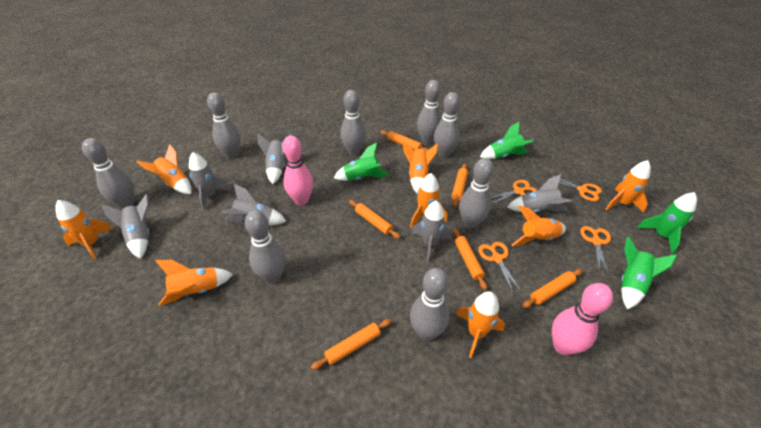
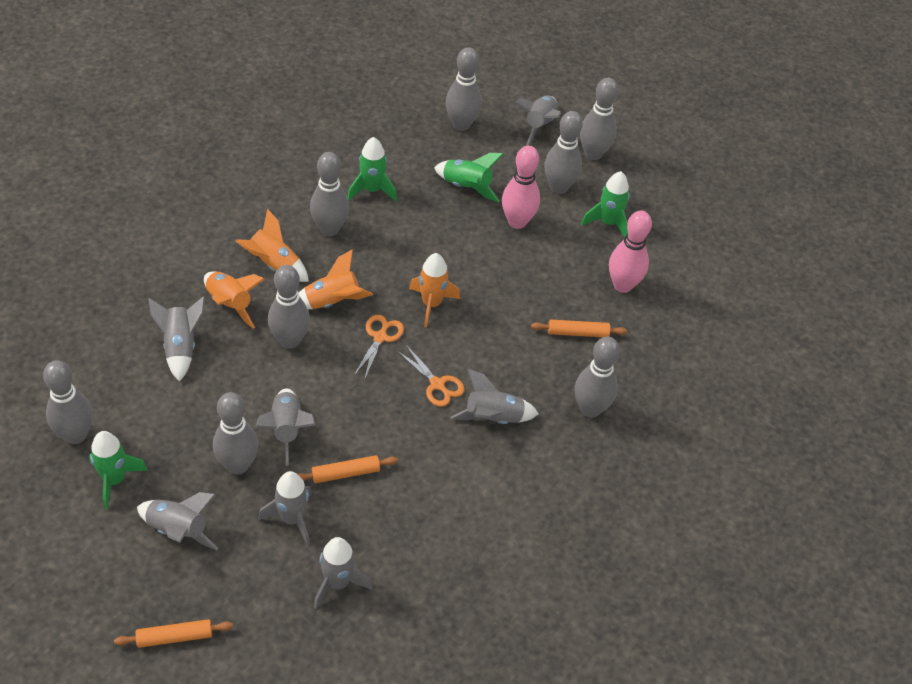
grey rocket: [102,194,149,259] [189,152,231,211] [222,184,286,225] [258,133,293,184] [411,200,451,263] [507,174,572,213] = 6 -> [137,492,219,550] [148,296,205,382] [255,388,315,466] [258,471,312,546] [314,537,373,609] [451,369,539,424] [514,96,561,146] = 7
orange rocket: [55,200,112,260] [137,144,192,194] [155,260,233,306] [403,142,438,193] [410,173,447,228] [456,291,505,358] [512,206,566,246] [606,160,651,213] = 8 -> [204,272,265,329] [235,209,309,282] [299,249,373,309] [409,253,460,327] = 4
orange rolling pin: [311,319,392,370] [349,200,400,239] [380,130,429,151] [452,164,468,207] [453,229,487,290] [523,269,582,308] = 6 -> [114,619,233,648] [298,455,398,483] [531,320,627,337] = 3
orange scissors: [479,242,522,294] [490,180,537,204] [547,174,602,201] [580,226,611,274] = 4 -> [354,315,404,380] [397,345,465,407] = 2

